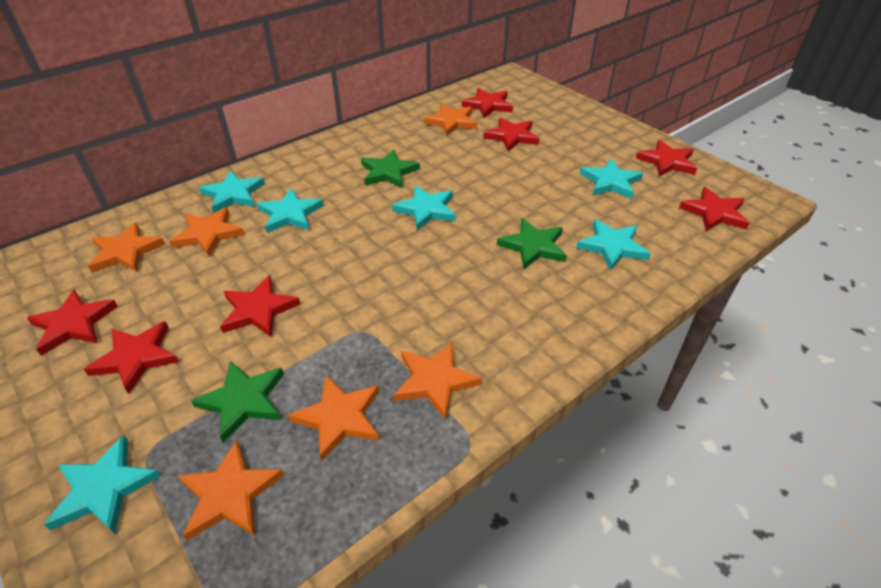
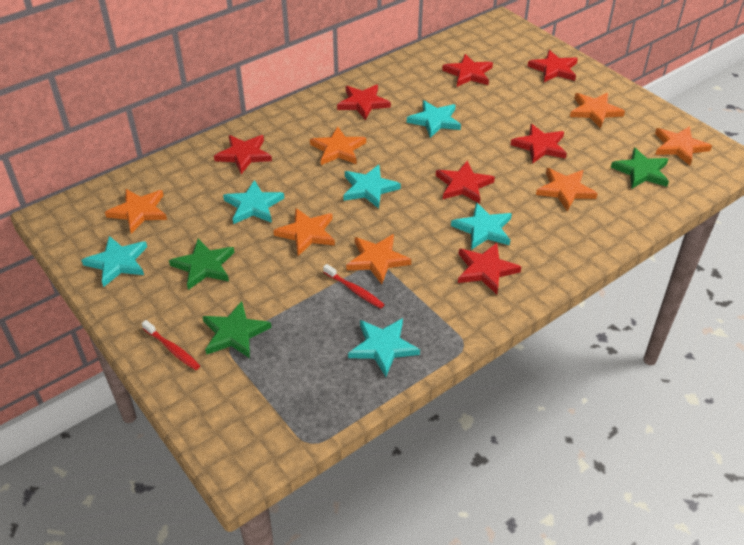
orange star: [88,222,165,273] [170,207,244,257] [178,440,284,541] [288,376,379,461] [393,342,482,420] [424,104,477,136] = 6 -> [105,189,167,234] [273,208,335,256] [310,126,366,165] [346,234,411,284] [536,168,598,211] [570,93,625,129] [655,126,712,165] = 7
red toothbrush: none = 0 -> [142,320,200,370] [323,264,385,308] = 2

